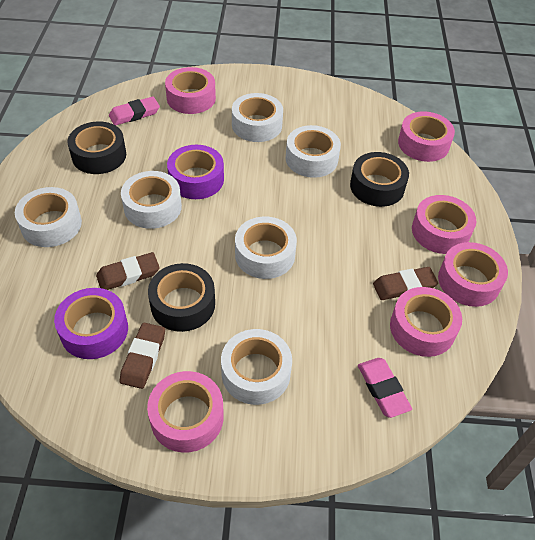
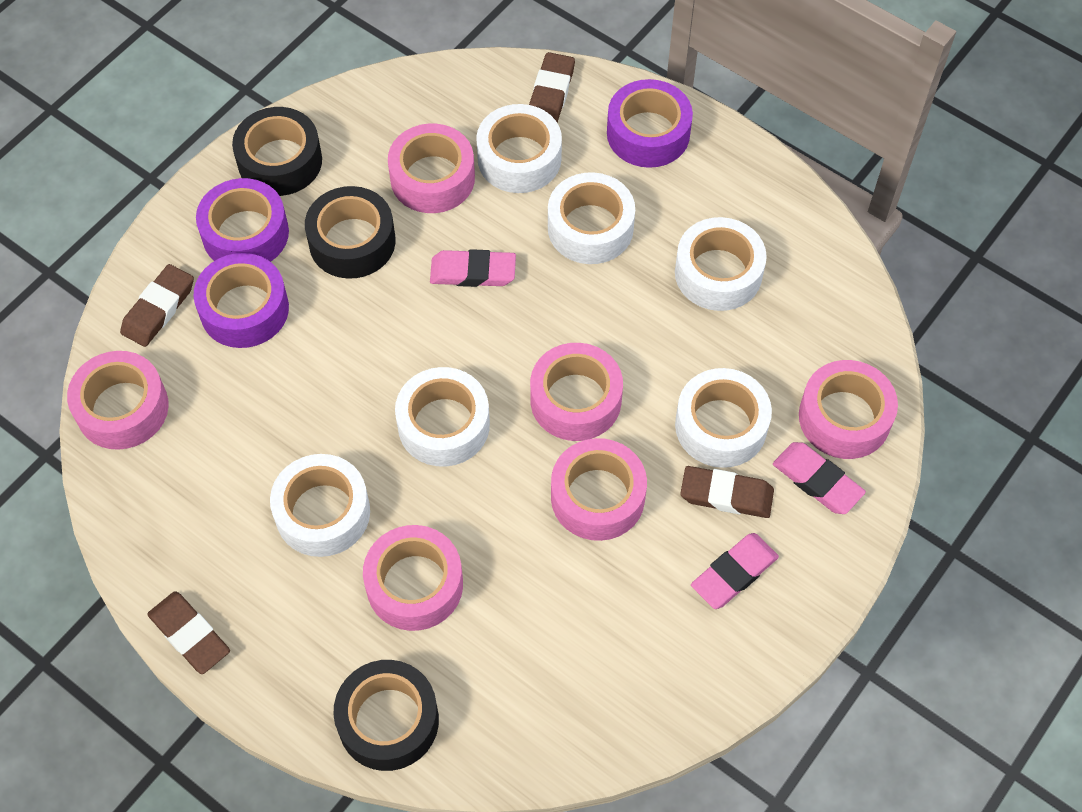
brown eraser: [96,252,160,290] [120,323,165,389] [373,267,438,300] = 3 -> [120,264,194,347] [147,591,230,674] [529,52,575,123] [680,466,774,518] = 4
pink eraser: [109,96,160,125] [358,358,412,418] = 2 -> [430,249,516,287] [691,533,779,609] [773,442,866,514] = 3
purple tape: [54,288,128,359] [167,145,224,199] = 2 -> [194,253,289,348] [196,178,289,262] [607,79,693,168] = 3

